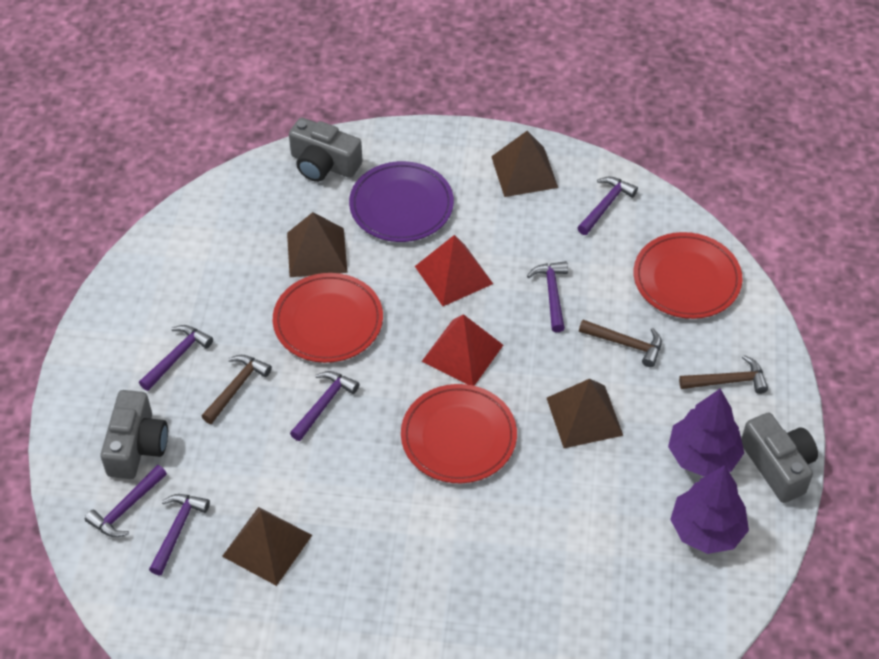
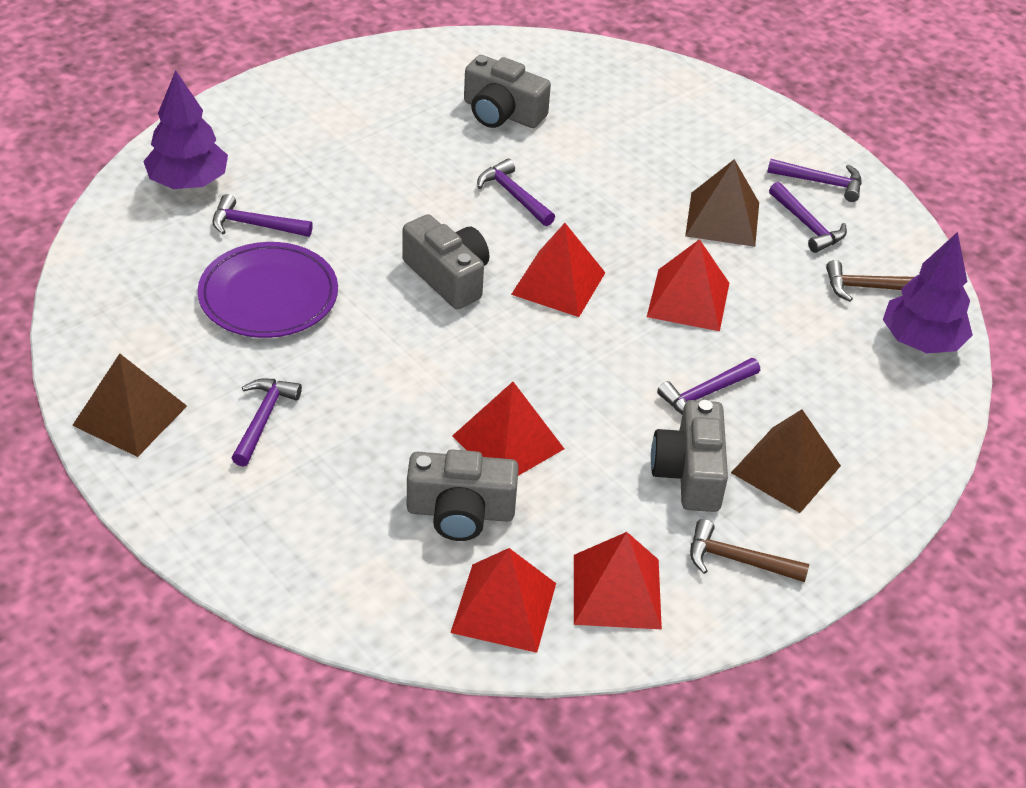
brown hammer: [201,355,272,424] [579,320,662,367] [679,355,768,394] = 3 -> [690,519,809,582] [826,260,914,302] = 2
brown pyramid: [222,507,312,586] [287,212,348,277] [491,131,558,197] [547,379,623,448] = 4 -> [72,353,187,457] [685,159,759,247] [731,409,841,513] = 3
grey camera: [100,390,168,479] [289,117,363,182] [741,413,818,503] = 3 -> [402,214,489,309] [407,449,519,541] [464,55,551,128] [651,400,728,512] = 4
red plate: [273,273,383,363] [401,384,517,483] [634,232,742,319] = 3 -> none = 0
red pyramid: [415,235,493,306] [421,314,503,386] = 2 -> [450,548,556,653] [452,382,564,476] [511,223,605,317] [574,532,662,629] [647,239,729,331] = 5

